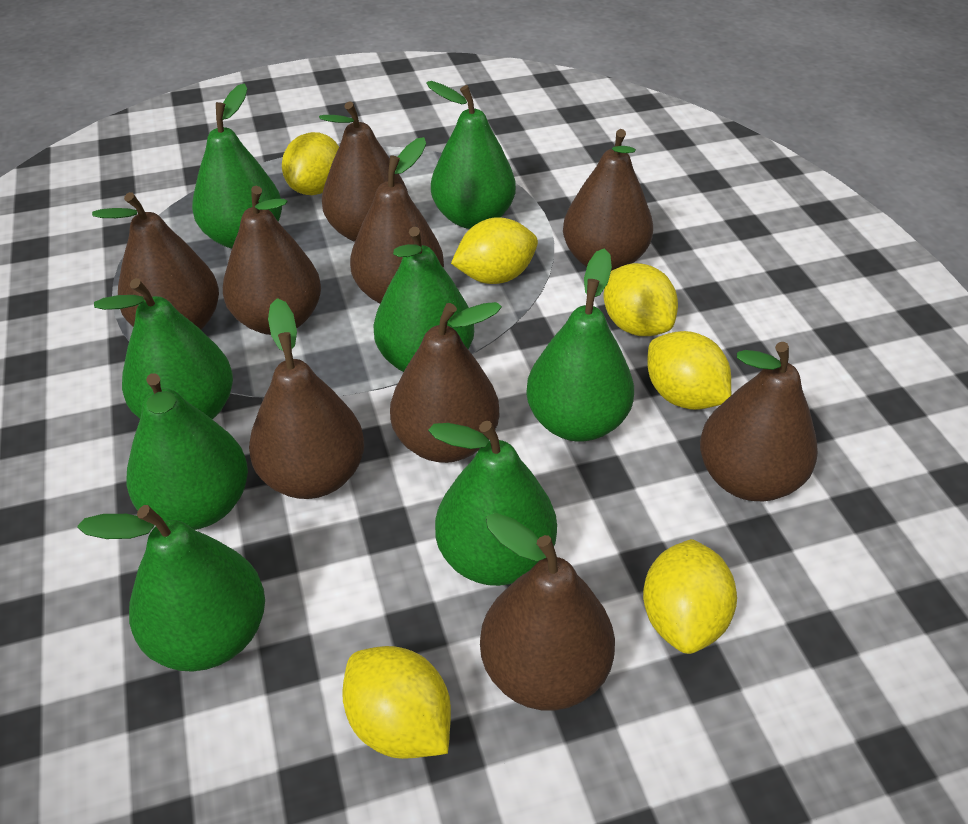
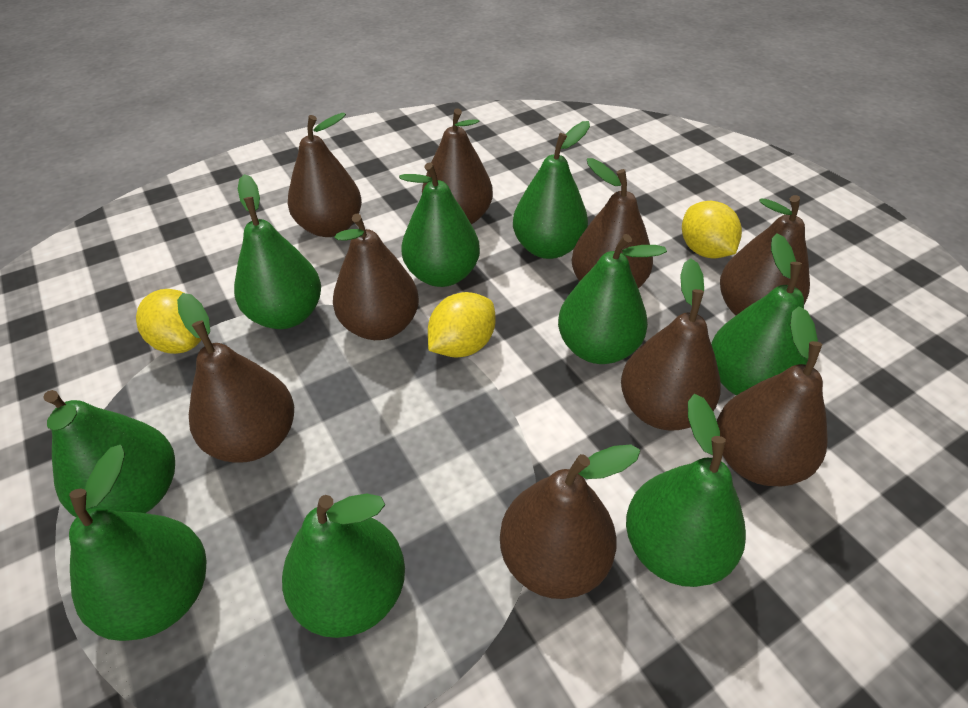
green pear: [77,505,265,672] [94,278,233,419] [127,373,248,530] [192,83,282,248] [373,227,474,372] [426,81,516,229] [428,421,557,586] [526,248,634,442] = 8 -> [43,390,175,518] [69,445,206,641] [234,174,321,329] [282,494,405,638] [399,162,480,287] [513,121,590,259] [558,234,667,364] [626,394,746,587] [711,234,808,395] = 9
yellow lemon: [282,132,339,195] [342,646,451,759] [451,217,538,284] [604,263,678,336] [643,539,737,654] [647,331,731,410] = 6 -> [136,289,201,354] [428,292,496,358] [682,201,742,258] = 3

